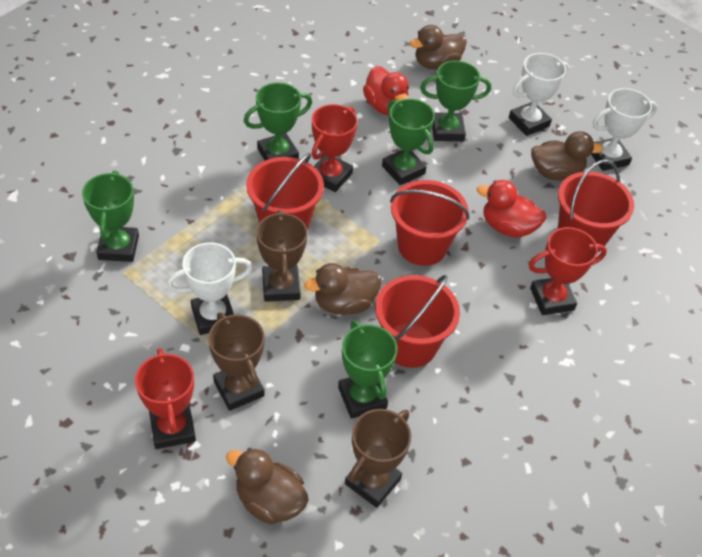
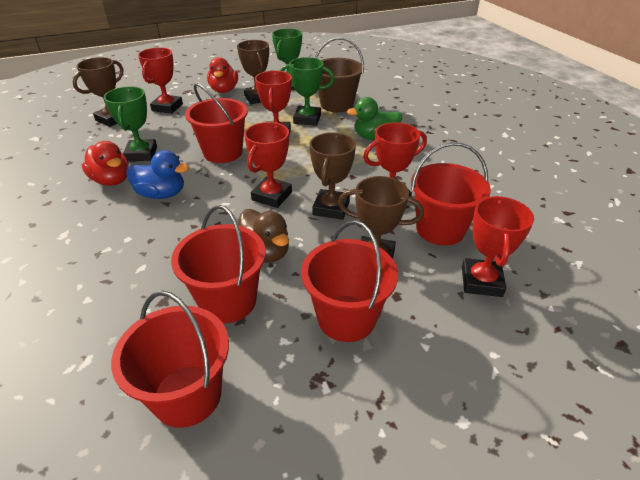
blue duck: none = 0 -> [126,150,189,199] = 1
brown bucket: none = 0 -> [315,37,364,112] = 1
brown duck: [226,448,309,524] [304,263,382,315] [410,25,467,70] [531,131,603,181] = 4 -> [238,209,289,262] = 1
brown trophy: [208,312,265,411] [256,210,308,302] [345,409,411,508] = 3 -> [73,57,123,127] [237,40,269,104] [310,132,356,220] [338,176,424,259] = 4
green duck: none = 0 -> [347,97,402,140] = 1
green trophy: [82,171,139,262] [244,82,312,161] [338,320,398,419] [382,99,435,185] [420,60,491,141] = 5 -> [104,86,157,162] [272,28,302,90] [280,57,335,126] = 3
red bucket: [246,152,324,231] [375,275,460,368] [390,180,469,266] [558,160,634,252] = 4 -> [111,290,229,428] [171,205,266,323] [185,83,248,163] [301,221,398,342] [411,142,491,246] = 5
red trophy: [135,348,196,449] [312,104,358,192] [528,227,607,315] = 3 -> [138,47,183,114] [244,122,292,208] [255,71,292,136] [363,122,427,197] [462,196,534,297] = 5
white trophy: [167,242,253,335] [509,53,569,136] [591,88,657,171] = 3 -> none = 0

